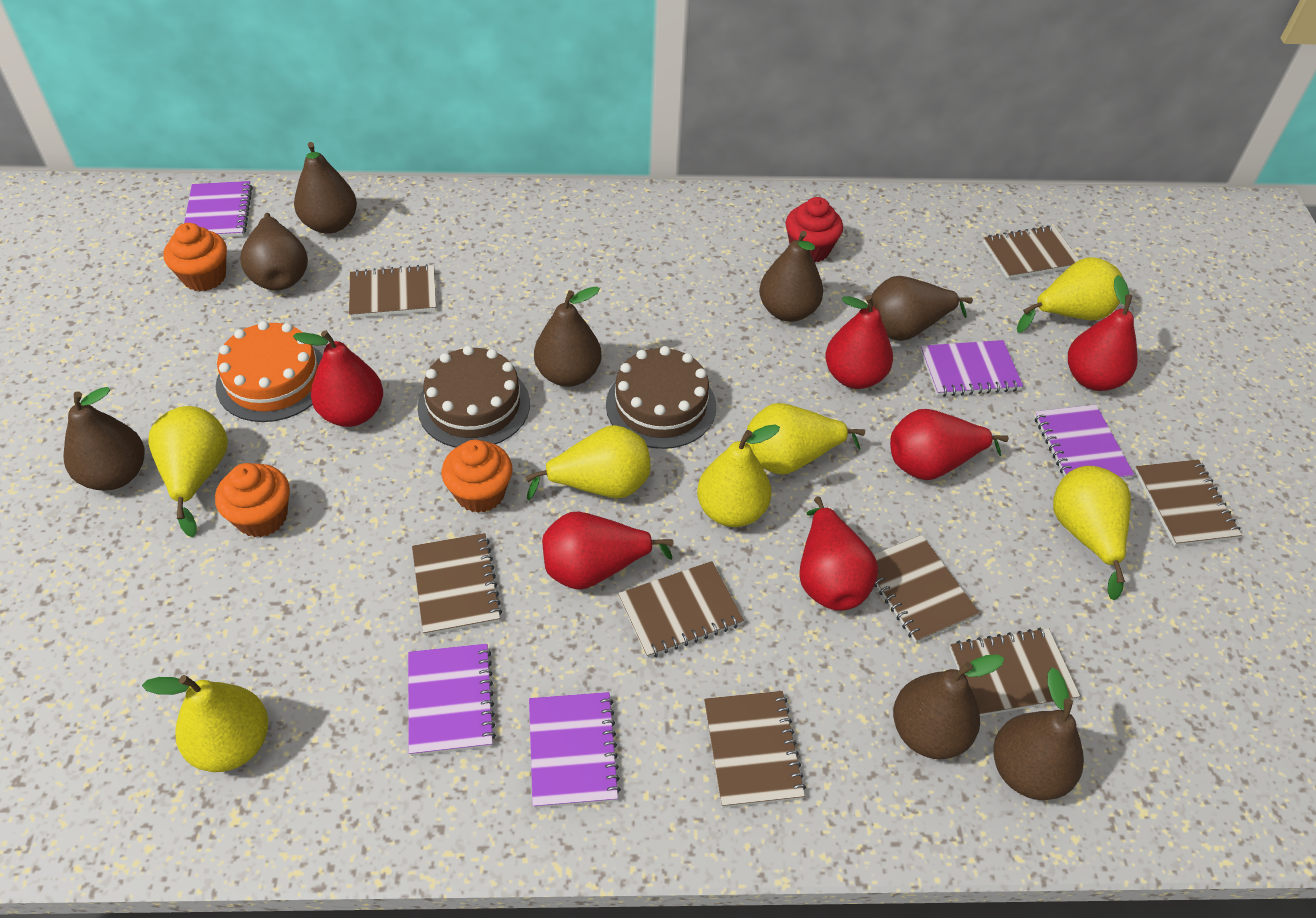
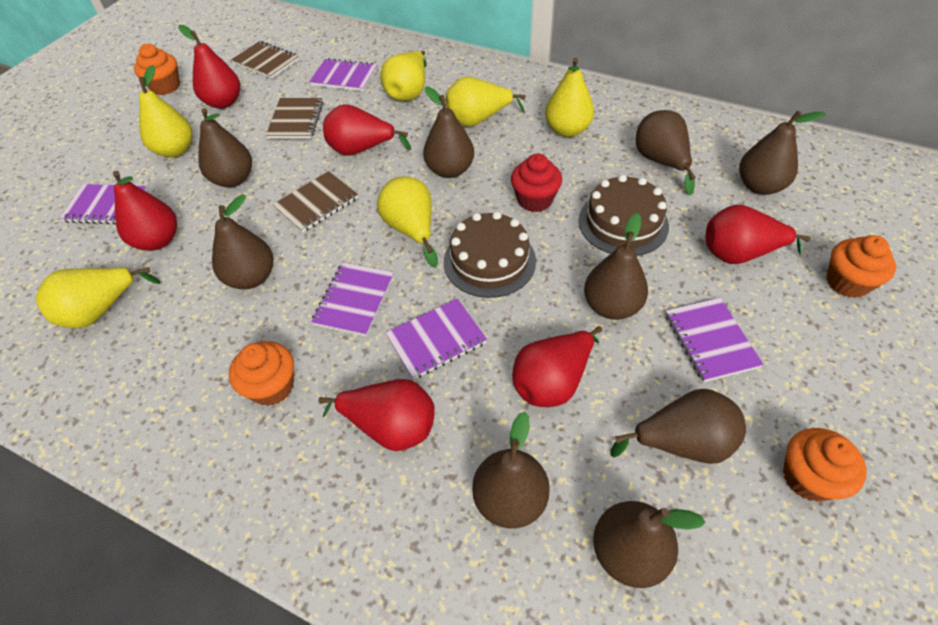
brown notebook: [349,264,436,318] [412,533,502,636] [618,561,744,658] [704,691,806,808] [873,535,980,643] [950,627,1080,716] [983,225,1079,279] [1135,459,1242,546] = 8 -> [231,41,299,79] [266,98,323,139] [272,171,358,233] = 3
brown pear: [64,387,144,491] [240,213,308,290] [294,142,357,234] [534,286,602,387] [759,231,823,322] [868,276,973,341] [893,654,1004,759] [993,668,1084,800] = 8 -> [198,108,252,187] [212,195,273,289] [423,86,474,178] [472,412,550,528] [584,213,648,320] [593,501,705,588] [610,389,746,464] [636,110,696,195] [739,111,826,195] = 9
orange cake: [216,321,323,422] = 1 -> none = 0
orange cupcake: [163,223,227,291] [215,463,290,537] [441,440,513,513] = 3 -> [134,44,180,95] [229,341,294,406] [783,428,867,502] [827,235,896,298] = 4
yellow pear: [142,675,268,772] [148,406,228,537] [525,425,650,500] [697,424,780,527] [747,403,865,475] [1017,257,1123,333] [1053,466,1131,600] = 7 -> [36,267,161,328] [139,65,192,157] [377,176,438,267] [380,51,427,101] [446,77,525,127] [545,57,594,137] = 6

